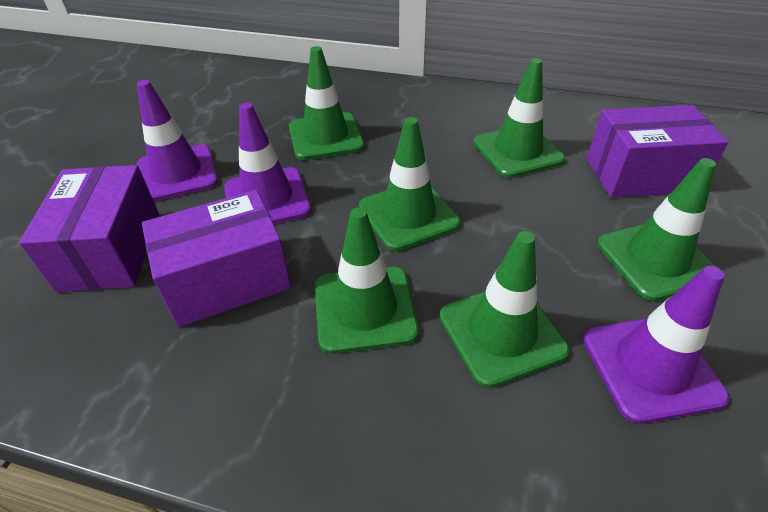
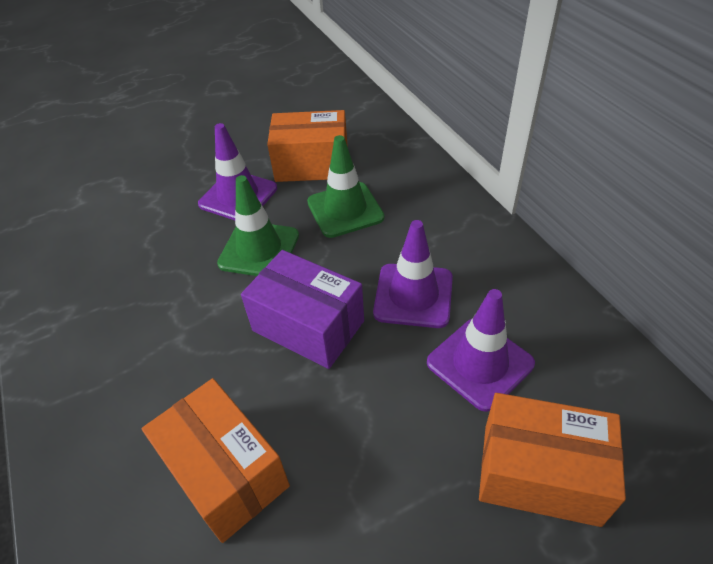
green traffic cone: [289,46,364,160] [315,207,419,354] [359,117,461,251] [439,231,569,388] [473,58,565,178] [597,158,716,301] = 6 -> [217,175,299,276] [307,135,384,238] = 2
orange box: none = 0 -> [142,378,290,543] [267,110,348,182] [479,393,626,527] = 3
purple box: [19,165,159,292] [142,190,291,327] [587,105,729,198] = 3 -> [241,250,364,369] = 1

